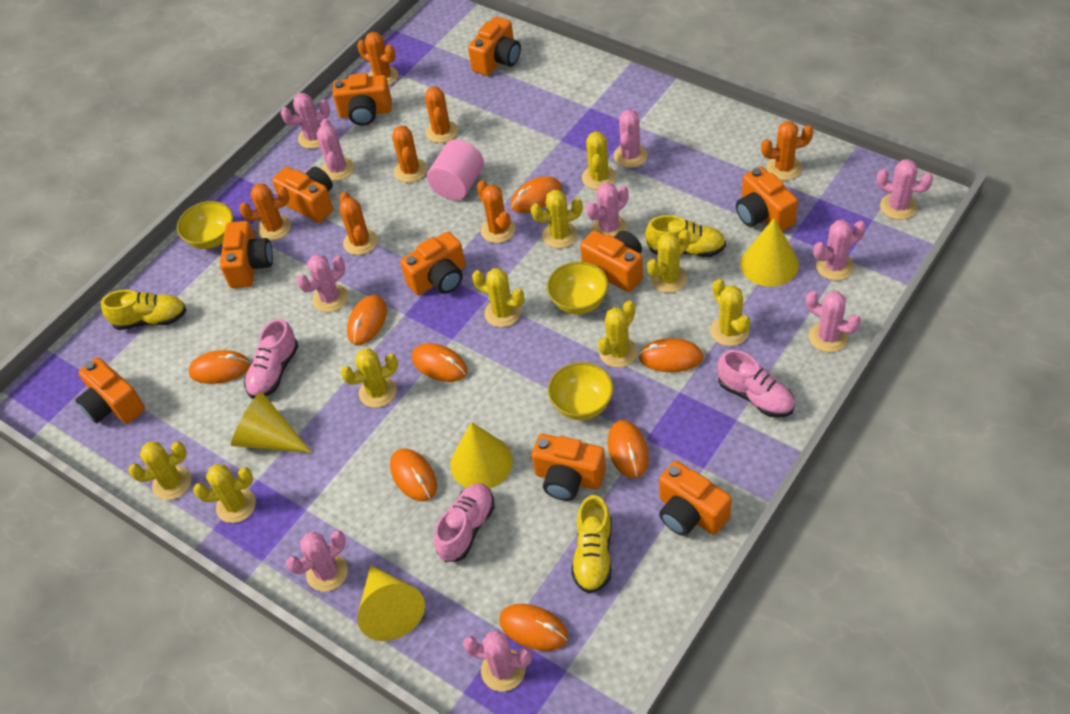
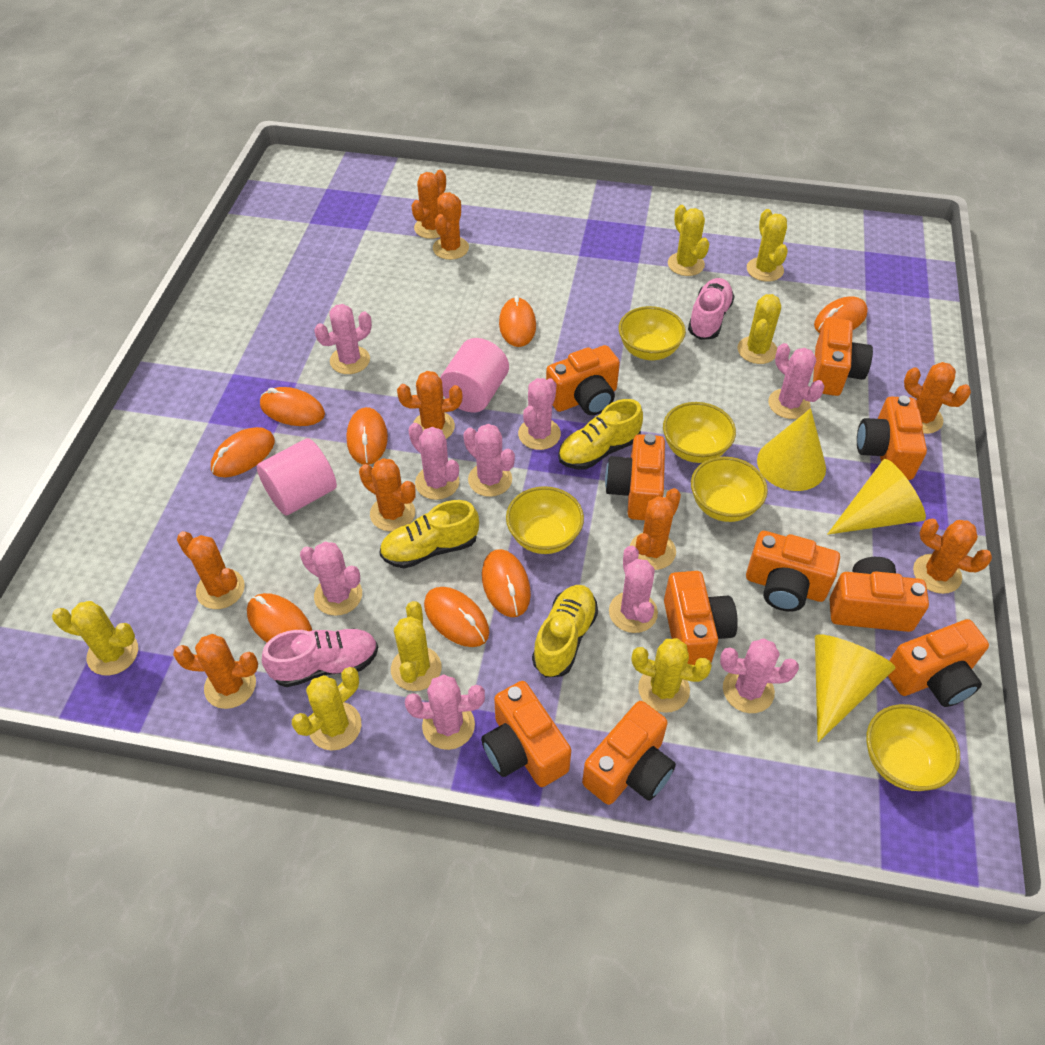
orange cactus: [239,184,291,240] [339,192,378,255] [357,32,398,86] [392,126,427,183] [425,86,458,143] [477,181,516,243] [761,121,813,180] = 7 -> [173,634,258,709] [177,531,245,609] [359,458,416,531] [397,371,462,439] [411,170,446,239] [433,192,469,260] [630,488,681,570] [904,362,971,434] [913,519,992,594] = 9
pink cactus: [281,93,330,149] [286,530,348,592] [297,254,348,312] [317,119,354,181] [463,630,532,691] [586,182,628,237] [614,110,648,168] [806,291,861,352] [813,220,866,281] [876,159,933,220] = 10 -> [300,542,362,616] [314,304,372,374] [405,674,485,750] [408,423,459,500] [464,424,515,497] [518,378,561,450] [609,546,658,633] [720,638,799,713] [768,343,824,419] = 9
pink cylinder: [427,139,484,200] = 1 -> [257,438,337,515] [440,338,509,412] = 2
pink shoe: [244,319,298,399] [434,483,494,562] [717,350,795,418] = 3 -> [262,628,378,687] [688,278,735,340] = 2
yellow bowl: [177,201,233,249] [547,261,609,314] [548,362,614,420] = 3 -> [506,486,584,554] [618,306,686,360] [663,402,736,463] [691,457,768,522] [866,704,960,791] = 5
yellow cactus: [128,442,191,500] [193,464,256,523] [340,349,398,408] [472,268,524,327] [531,190,583,248] [582,131,616,190] [598,300,638,368] [647,229,690,293] [710,279,750,346] = 9 -> [52,601,138,675] [292,667,361,751] [391,601,442,691] [632,638,712,713] [668,205,709,276] [738,294,781,364] [747,209,788,282] = 7
yellow cone: [231,392,312,453] [357,565,425,641] [450,422,513,489] [741,218,799,287] = 4 -> [757,408,826,491] [815,634,895,742] [827,459,926,535] = 3

